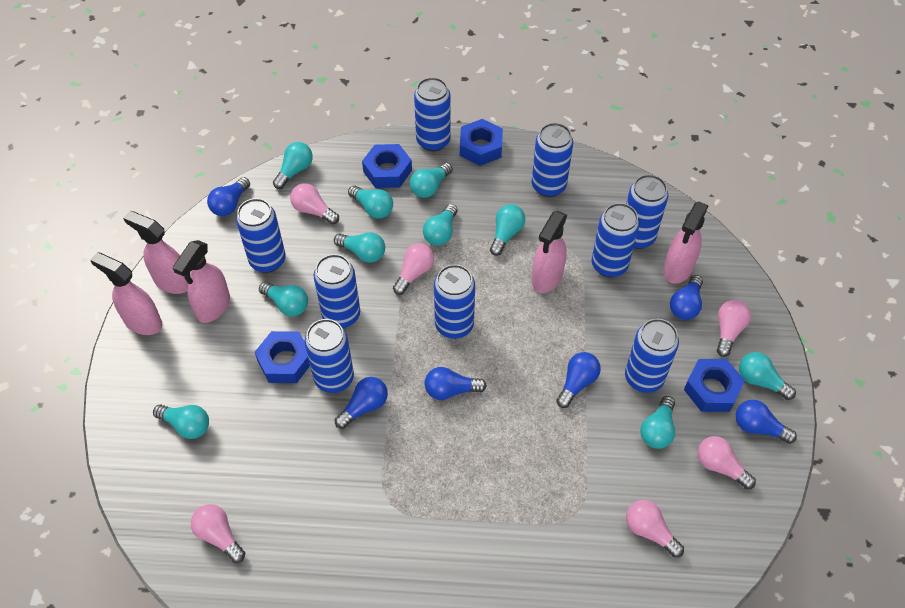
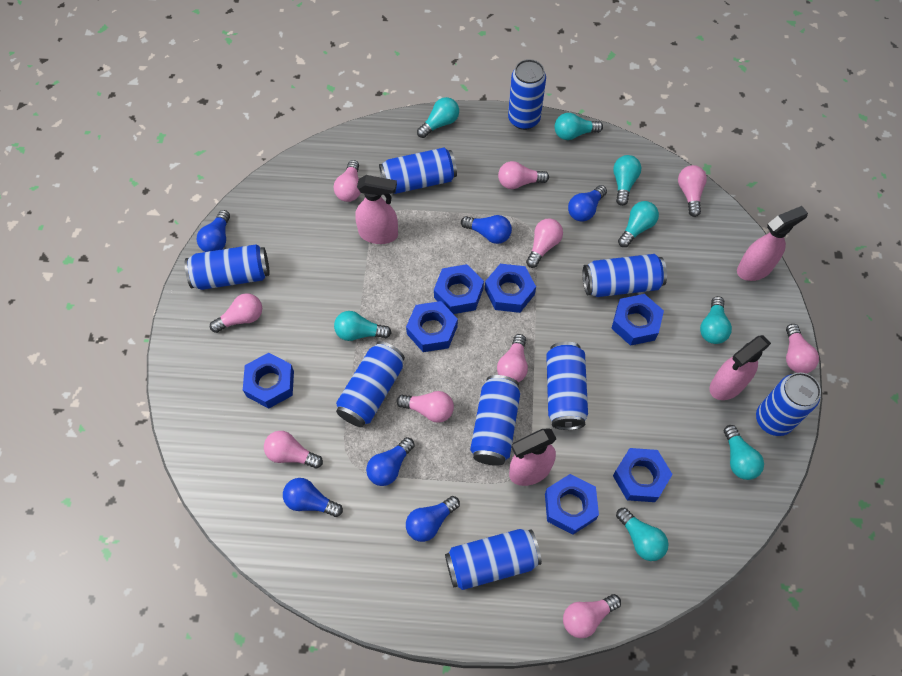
blue nut: [255,331,310,383] [362,144,412,188] [460,119,503,166] [684,359,745,412] = 4 -> [243,353,294,409] [406,301,458,352] [434,264,484,314] [485,264,536,313] [545,474,599,535] [611,294,664,346] [613,448,673,502] = 7
pink light bulb: [191,504,245,563] [290,183,339,225] [393,243,434,295] [626,500,684,558] [697,436,756,489] [717,300,751,357] = 6 -> [210,293,262,333] [264,431,323,469] [334,160,360,202] [397,391,454,423] [497,334,528,382] [498,161,549,189] [526,218,563,268] [563,594,621,638] [678,165,707,217] [786,324,819,373] = 10
pink spray bottle: [90,252,162,335] [123,211,188,294] [173,240,230,323] [532,211,567,293] [663,202,709,284] = 5 -> [355,175,398,244] [509,428,557,486] [710,335,771,400] [737,206,808,281] = 4
turquoise light bulb: [153,405,209,439] [259,282,308,316] [273,142,313,189] [334,232,385,263] [348,185,393,219] [410,163,453,198] [423,204,458,246] [490,204,525,256] [640,396,675,449] [739,352,796,400] = 10 -> [334,311,391,341] [417,97,459,138] [555,113,603,140] [613,155,641,206] [616,508,669,561] [618,201,659,247] [700,296,732,344] [724,425,764,480] = 8

